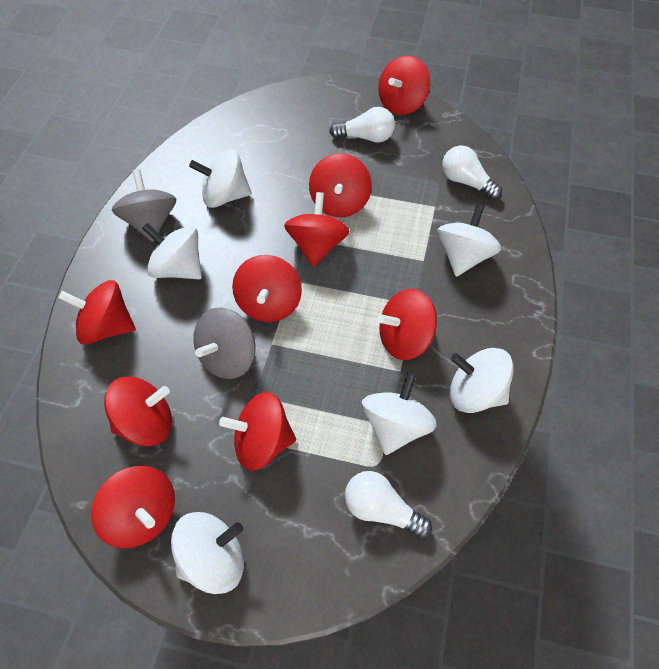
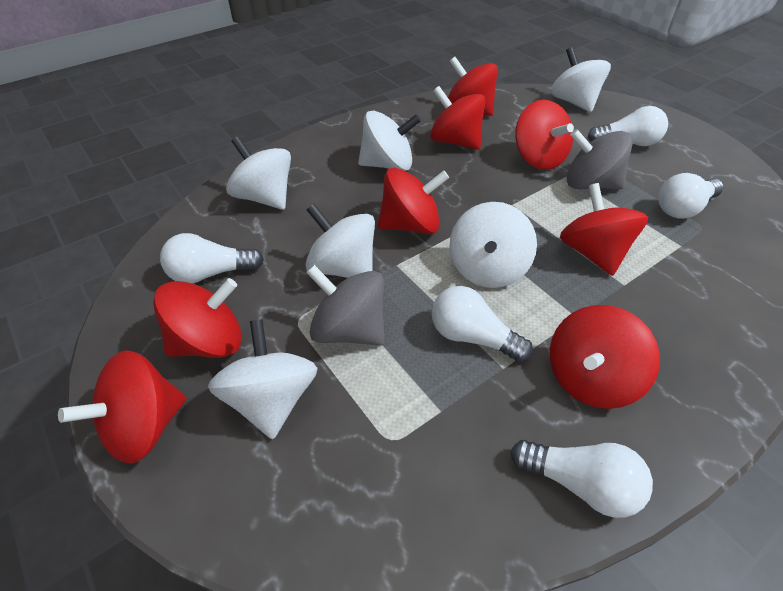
red spinning top: [59,280,136,345] [91,466,175,548] [104,377,172,446] [219,392,296,471] [232,255,302,322] [284,192,350,267] [309,153,372,217] [377,289,437,360] [378,56,430,115] = 9 -> [58,350,187,463] [153,278,242,358] [378,168,449,234] [430,86,486,150] [448,57,498,116] [515,100,574,170] [550,305,660,409] [560,183,648,276] = 8
white light bulb: [329,107,395,143] [345,471,432,539] [442,146,502,200] = 3 -> [160,233,264,283] [432,286,533,362] [510,440,653,518] [588,106,668,146] [658,173,723,219] = 5

